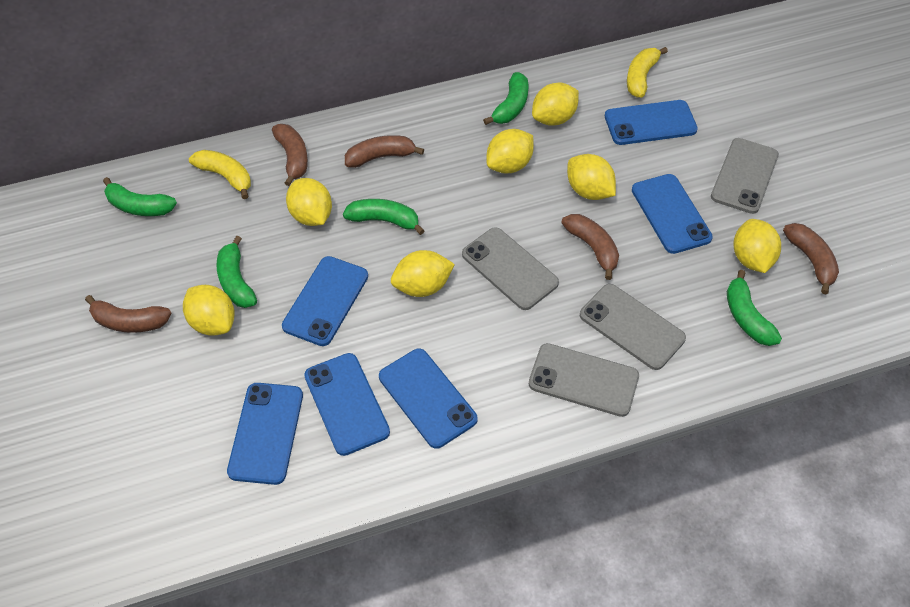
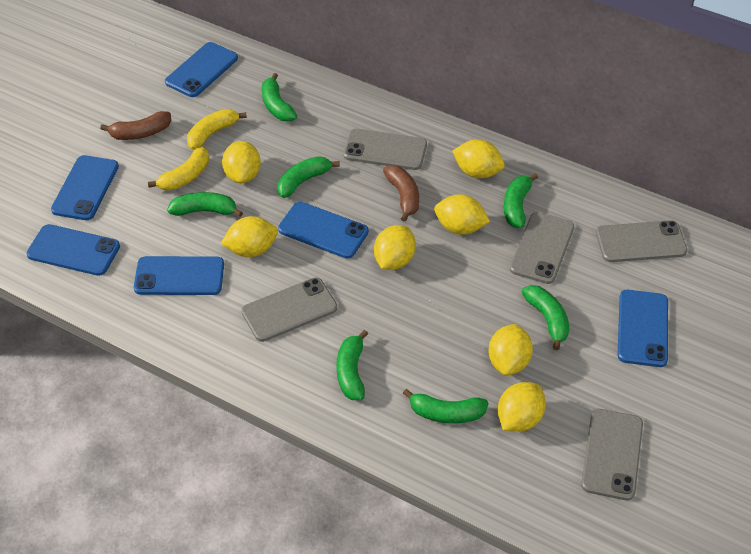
brown banana: [85,295,171,333] [272,124,308,186] [345,135,424,168] [561,214,619,280] [783,223,839,294] = 5 -> [100,111,171,140] [383,165,419,222] = 2
green banana: [103,177,177,216] [216,236,257,308] [343,199,425,235] [483,72,528,125] [727,270,782,346] = 5 -> [167,192,243,217] [262,73,297,121] [277,156,340,198] [336,330,368,400] [403,389,488,423] [504,173,538,228] [522,285,570,350] = 7
grey phone: [462,227,559,310] [528,343,639,417] [580,284,686,370] [711,138,779,214] = 4 -> [241,277,337,342] [343,129,427,170] [510,212,574,284] [581,409,643,500] [596,220,687,262] = 5

